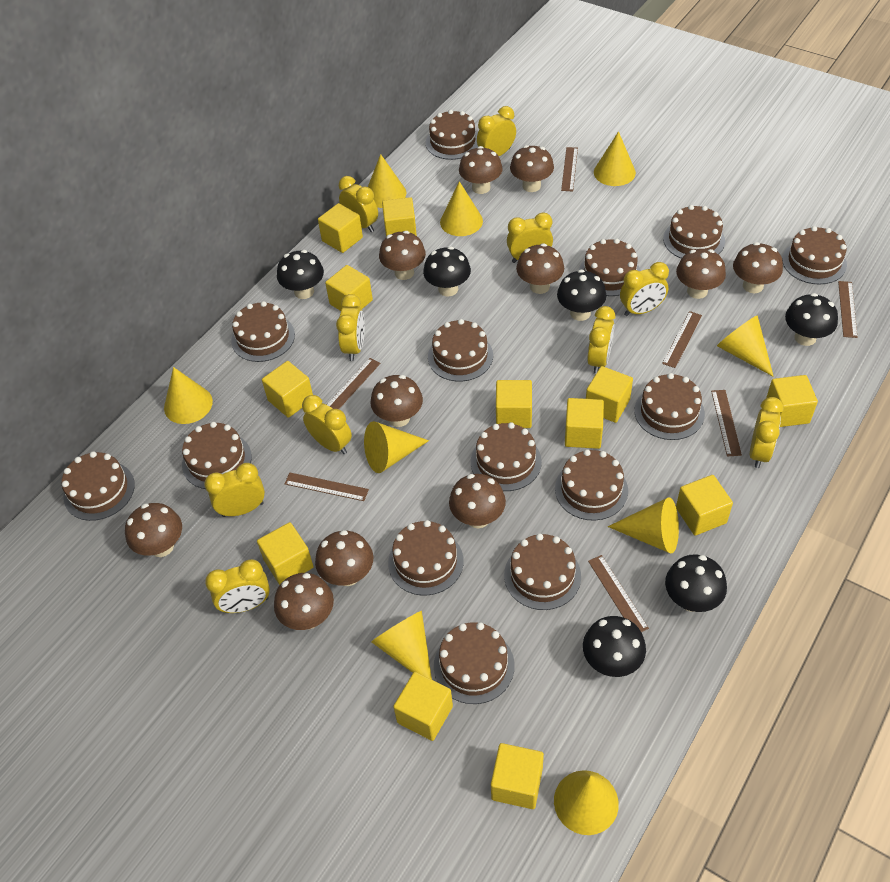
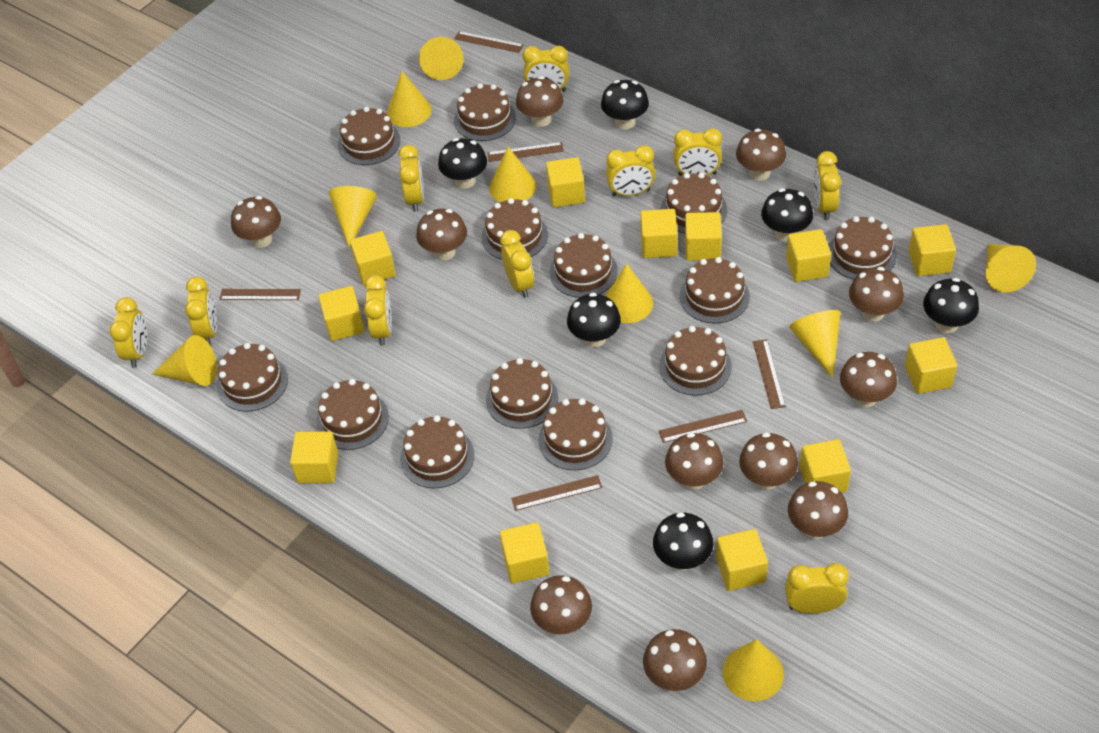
brown cake: [62,451,135,521] [182,422,252,489] [231,301,295,362] [388,520,464,595] [426,110,478,160] [428,319,493,382] [434,622,515,704] [471,422,542,491] [504,533,581,610] [555,449,628,521] [579,238,641,296] [634,373,705,440] [663,205,725,259] [782,226,847,284] = 14 -> [217,343,288,412] [316,379,389,450] [338,107,400,165] [400,415,474,488] [454,83,516,141] [482,198,548,260] [486,358,558,429] [539,398,613,470] [549,233,618,298] [659,326,732,395] [661,173,727,234] [680,257,750,323] [829,216,897,280] = 13
brown ruler: [285,473,369,501] [327,358,380,409] [561,147,578,191] [588,555,649,632] [662,311,702,368] [711,390,742,456] [838,281,858,338] = 7 -> [219,289,301,300] [454,31,524,53] [487,142,564,162] [511,475,602,511] [659,410,747,443] [753,339,786,409] = 6

